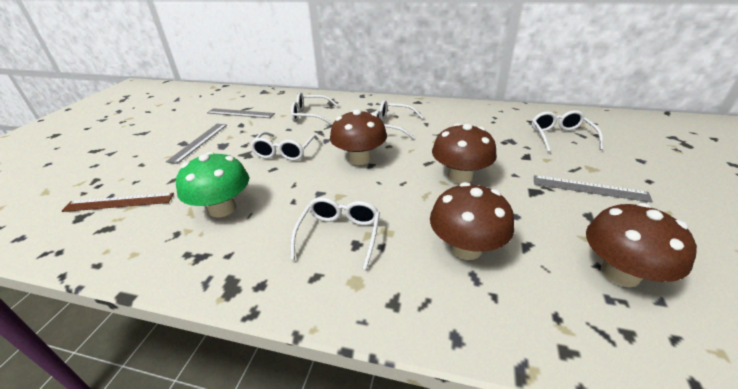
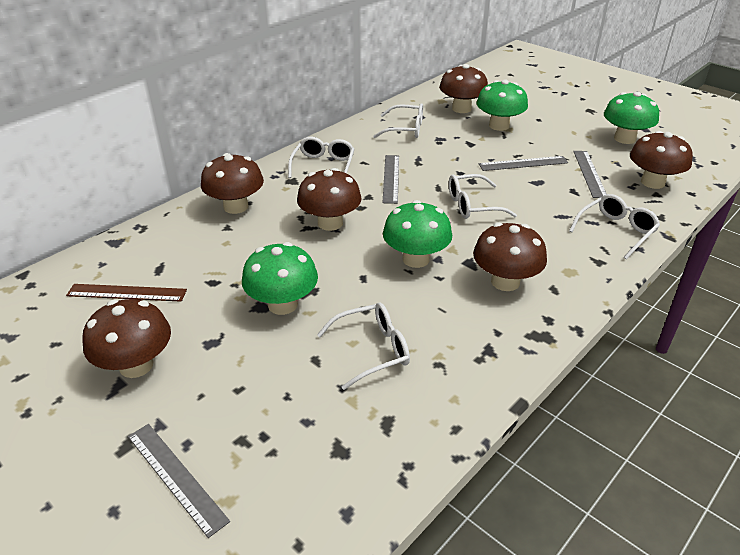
brown mushroom: [330,109,387,165] [430,182,514,260] [432,123,497,184] [586,203,697,287] = 4 -> [82,299,171,378] [201,153,264,214] [297,168,362,231] [439,64,488,113] [473,222,547,291] [630,131,693,189] = 6
green mushroom: [176,152,249,218] = 1 -> [242,242,318,315] [383,200,452,268] [476,79,528,131] [604,91,659,144] = 4
grey ruler: [166,124,227,164] [207,108,275,118] [534,175,653,203] = 3 -> [128,424,230,538] [382,155,399,204] [479,156,568,171] [573,151,607,198] = 4

